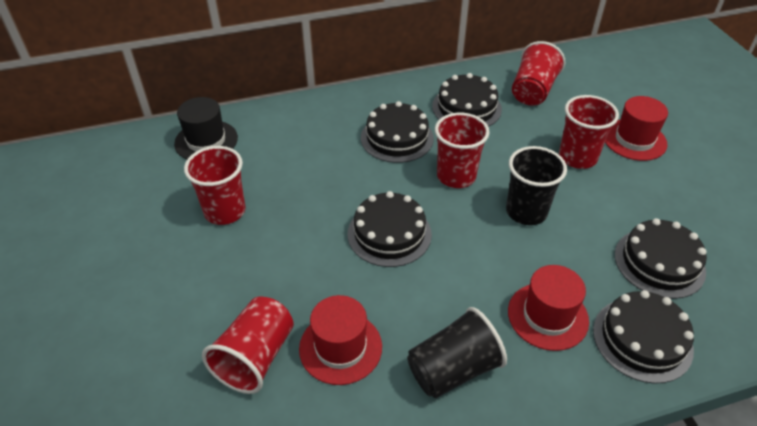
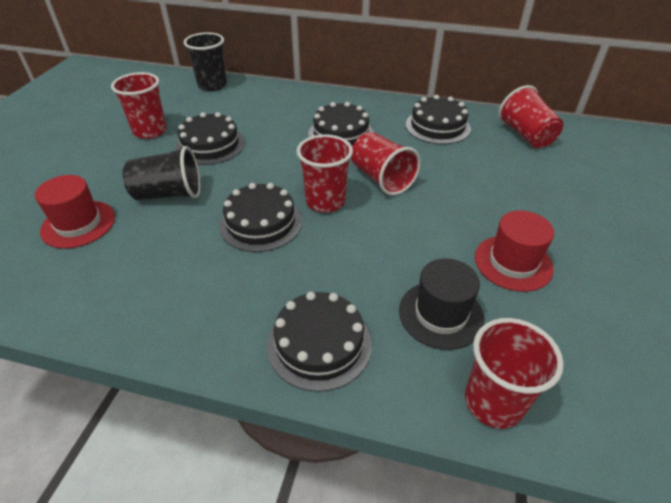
red hat: [299,295,382,385] [508,265,589,351] [605,96,668,161] = 3 -> [35,175,115,249] [475,210,554,292] = 2

